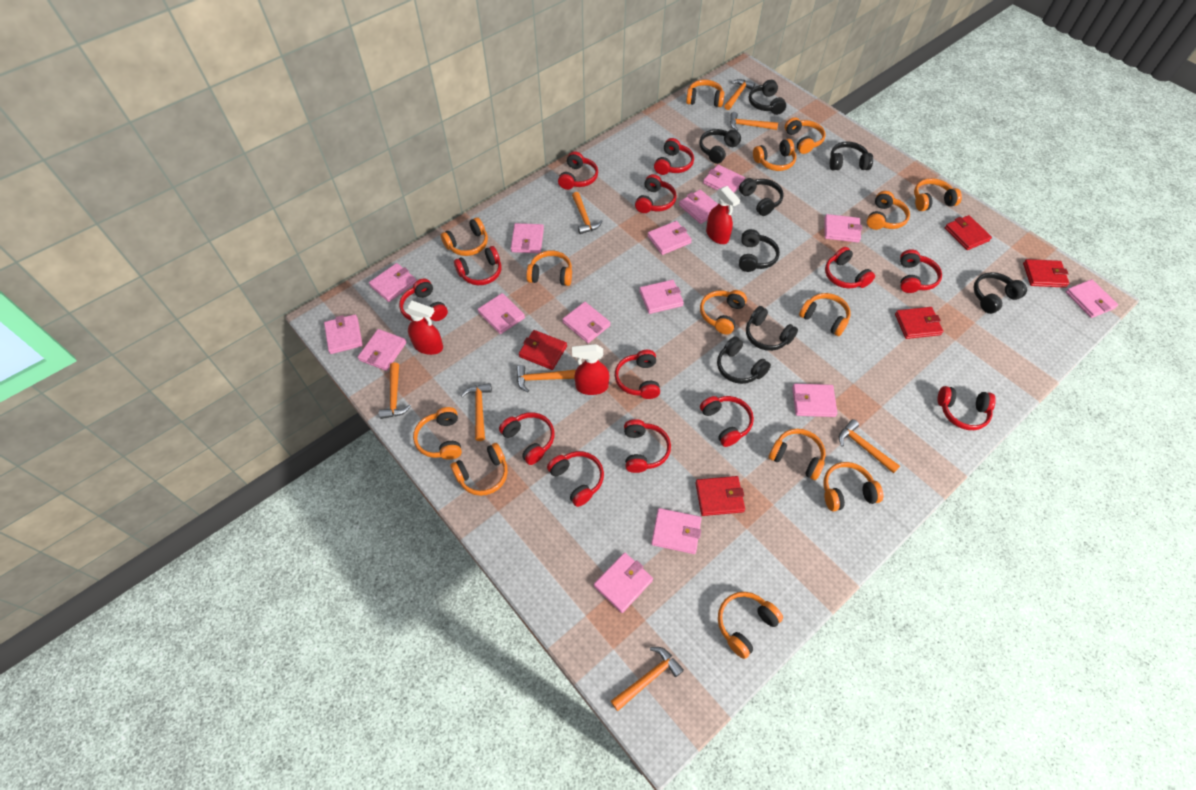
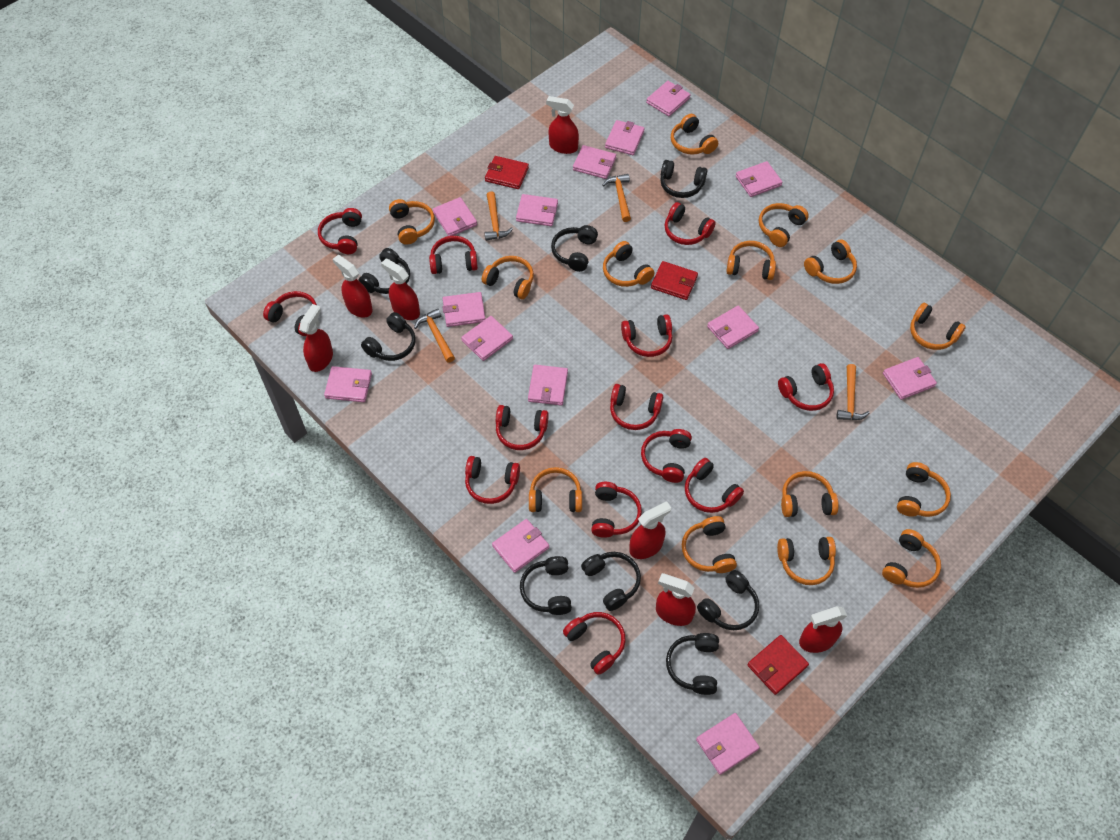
orange hammer: [379,362,411,419] [461,383,492,441] [516,365,576,392] [572,192,602,234] [611,647,684,711] [724,79,755,110] [730,112,778,131] [839,419,900,473] = 8 -> [414,308,455,363] [484,191,513,241] [602,174,631,222] [836,364,870,420] = 4
pink wallet: [324,314,363,354] [358,329,407,371] [369,263,416,302] [478,293,525,334] [511,223,544,253] [562,302,611,343] [594,552,653,613] [639,280,684,314] [647,221,692,255] [651,508,702,554] [679,189,718,224] [703,165,745,193] [792,384,838,417] [824,214,862,243] [1066,279,1118,318] = 15 -> [324,366,372,402] [433,197,477,236] [443,292,485,327] [461,316,513,361] [492,519,549,573] [516,194,558,226] [528,365,568,406] [573,145,616,179] [605,120,645,155] [646,81,691,116] [696,713,760,775] [707,306,759,349] [736,161,783,197] [883,357,937,400] = 14
red spray bottle: [404,301,443,355] [572,344,610,395] [706,186,740,244] = 3 -> [299,304,333,372] [333,255,373,318] [381,258,420,320] [546,96,579,154] [629,501,671,559] [656,573,696,626] [799,606,847,653] = 7
red wallet: [519,330,567,370] [696,476,745,516] [895,307,943,339] [945,215,992,250] [1023,259,1069,288] = 5 -> [485,156,529,189] [651,261,698,300] [747,635,809,695] = 3

